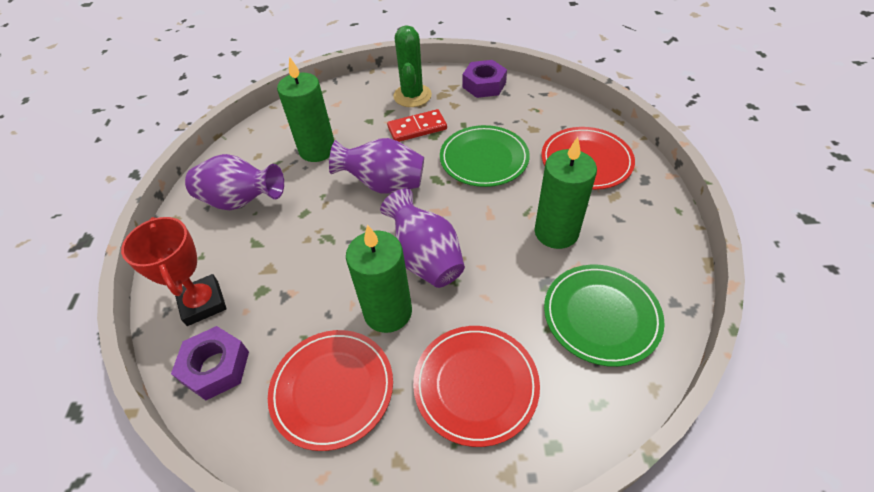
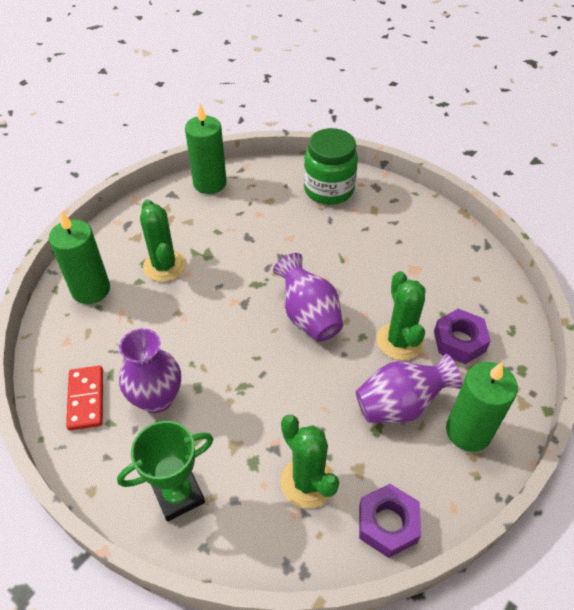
green cactus: [393,25,432,107] = 1 -> [140,199,186,282] [280,415,339,508] [376,271,425,360] = 3
green jar: none = 0 -> [304,128,358,205] = 1
green plate: [440,125,530,187] [544,265,665,367] = 2 -> none = 0
green trophy: none = 0 -> [117,421,213,522] = 1
red plate: [268,330,393,451] [413,326,540,447] [541,127,635,190] = 3 -> none = 0
red trophy: [121,217,227,326] = 1 -> none = 0

